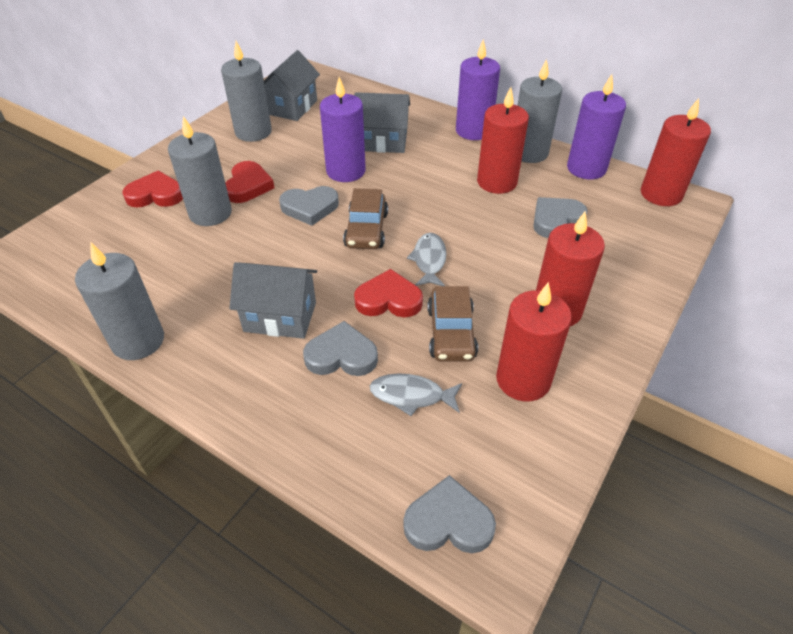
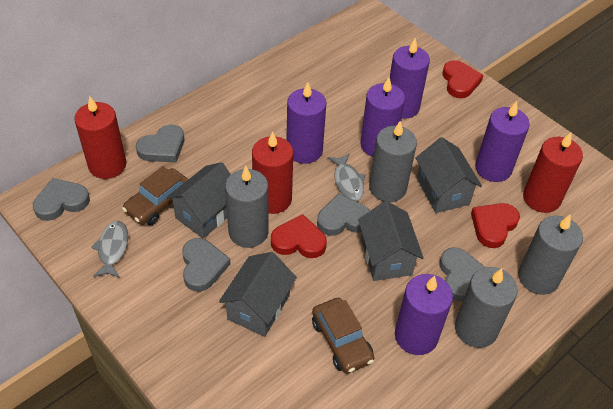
grey heart: [279,186,339,226] [303,321,378,376] [403,475,496,553] [533,197,588,238] = 4 -> [33,178,90,221] [136,125,184,163] [182,238,231,292] [317,193,370,236] [439,247,485,301] = 5
grey house: [229,262,317,339] [264,50,320,121] [354,92,410,153] = 3 -> [166,162,231,239] [219,252,297,337] [358,201,424,281] [415,137,482,213] = 4
purple candle: [320,77,366,182] [456,39,500,140] [567,74,626,179] = 3 -> [286,82,327,164] [360,77,405,157] [390,38,430,119] [395,274,453,355] [475,101,530,182] = 5
red candle: [477,87,529,194] [496,282,572,401] [536,211,605,326] [641,98,711,206] = 4 -> [74,96,126,179] [252,132,293,214] [523,132,583,213] = 3

